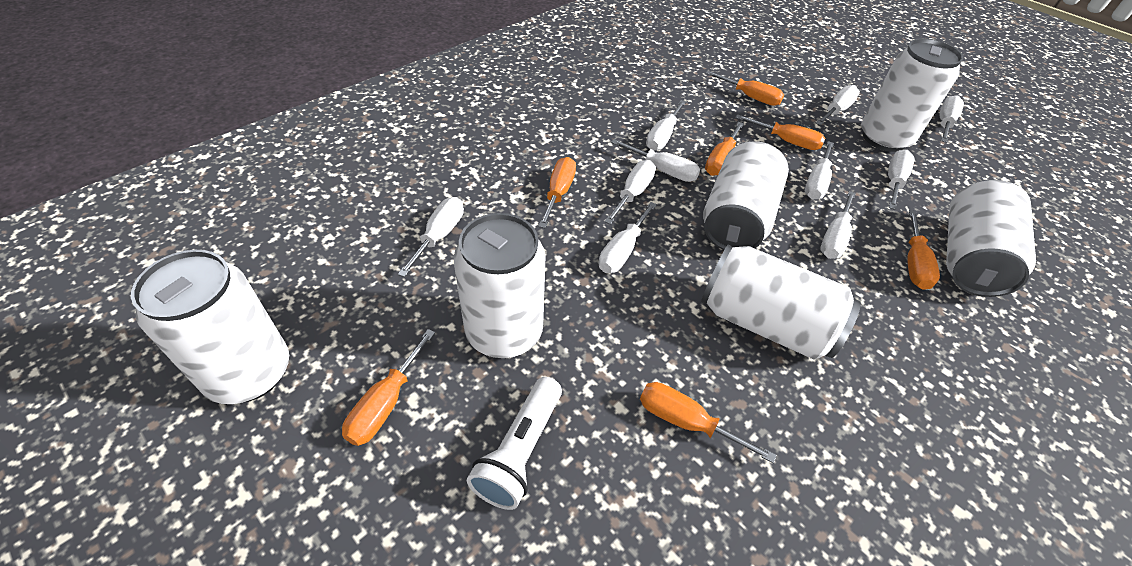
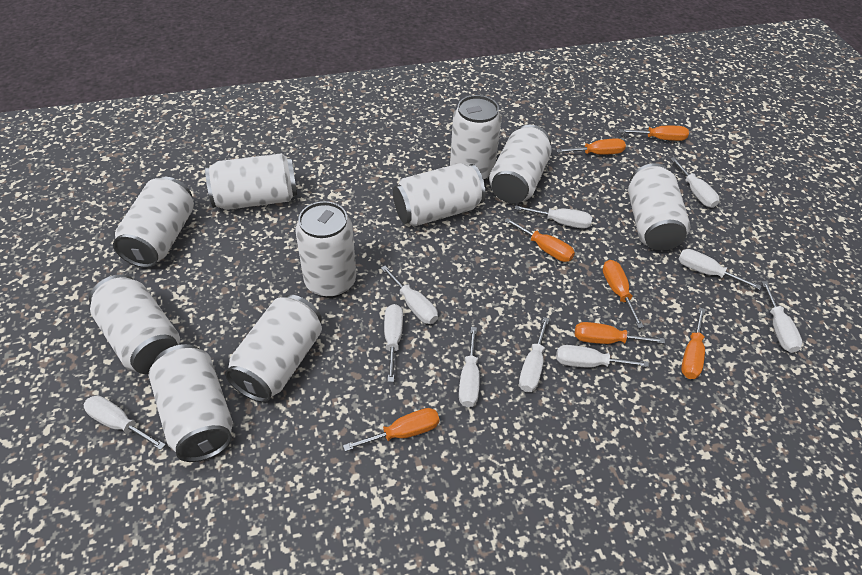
white can: [131,250,289,404] [454,213,546,358] [701,245,861,360] [703,141,789,250] [861,38,963,152] [946,180,1036,297] = 6 -> [89,274,180,374] [113,177,194,268] [149,344,233,462] [205,153,297,210] [225,295,322,402] [295,201,356,298] [393,163,485,227] [450,95,501,181] [489,125,552,203] [628,163,691,251] = 10
white flashlight: [467,377,562,510] = 1 -> none = 0

